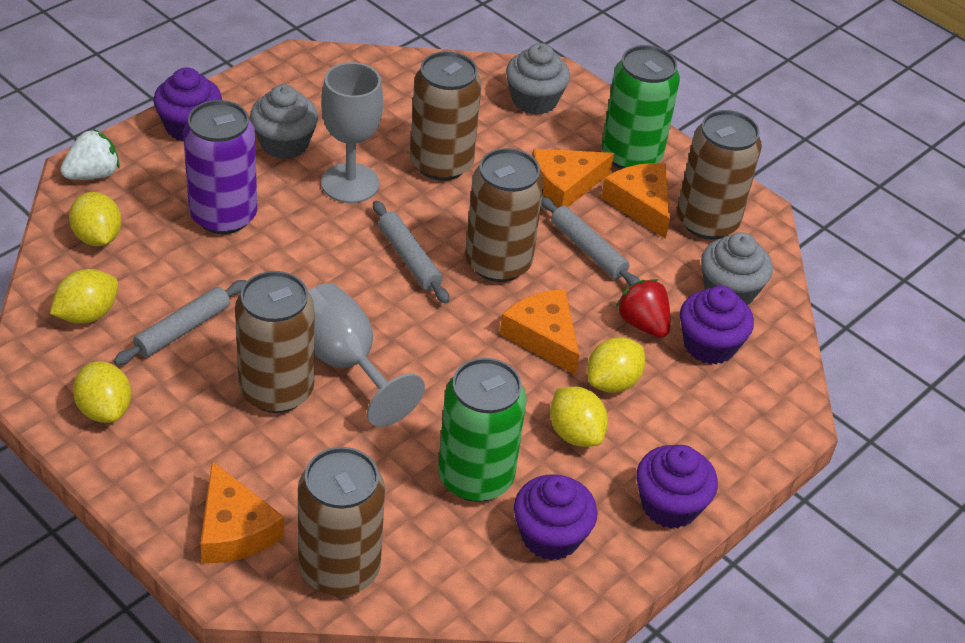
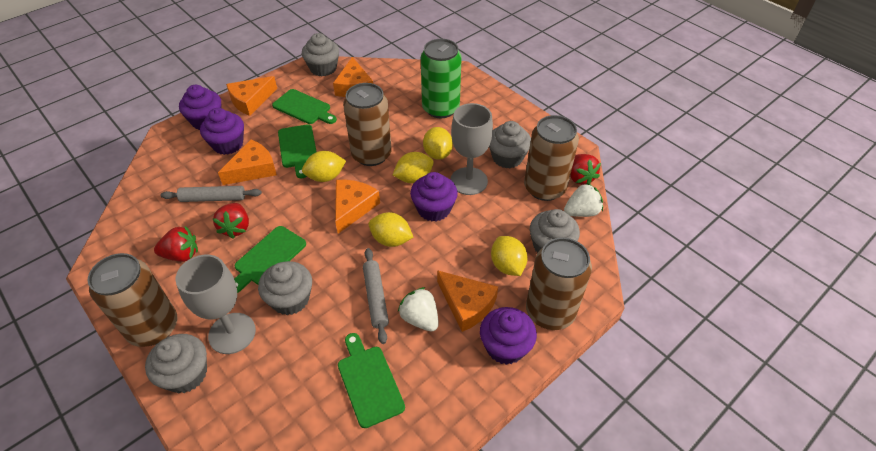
brown can: [235,271,315,413] [298,447,385,596] [410,51,482,181] [465,148,544,282] [677,110,762,240] = 5 -> [88,253,177,347] [343,83,392,166] [524,115,579,201] [526,238,592,330] = 4
green can: [438,358,526,502] [602,45,680,169] = 2 -> [421,39,462,118] = 1
green cutting board: none = 0 -> [234,226,306,293] [272,89,337,124] [278,124,317,178] [338,333,405,428] = 4
grey cupcake: [250,84,318,159] [506,43,570,115] [701,232,773,305] = 3 -> [145,334,207,393] [258,261,312,315] [302,33,339,76] [489,121,531,168] [530,209,580,253] = 5
grey rolling pin: [114,280,247,365] [373,201,449,304] [541,196,640,286] = 3 -> [160,186,262,202] [363,248,389,344] = 2
orange cheese: [200,461,284,563] [500,289,579,375] [532,149,614,208] [601,163,670,239] = 4 -> [218,139,277,185] [226,76,277,116] [333,57,373,97] [335,180,380,233] [437,270,498,332] = 5
purple can: [183,100,257,234] = 1 -> none = 0
red strawberry: [616,279,671,338] = 1 -> [154,226,198,262] [213,203,249,239] [570,154,601,185] = 3
white strawberry: [60,129,120,179] = 1 -> [398,287,439,332] [564,183,603,217] = 2

